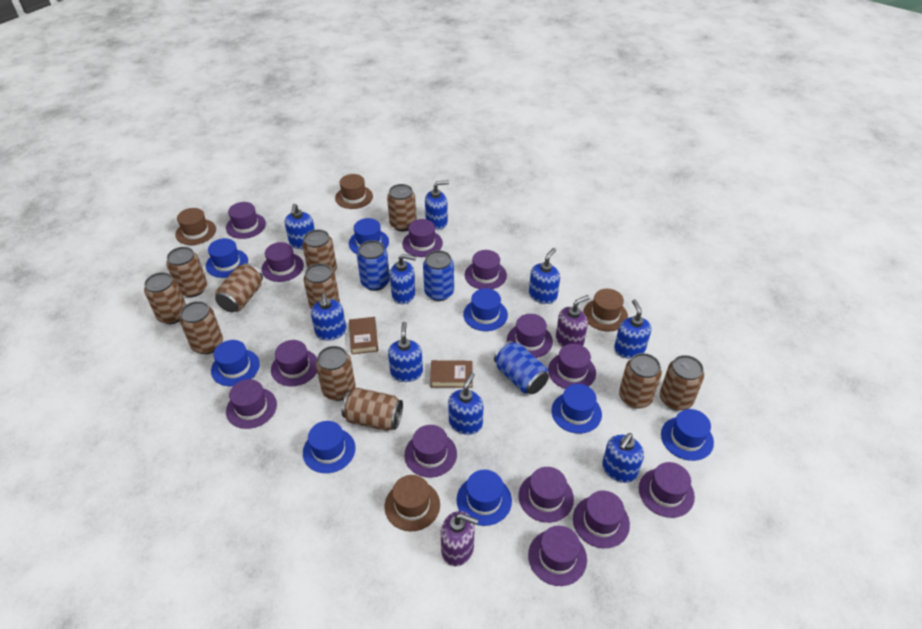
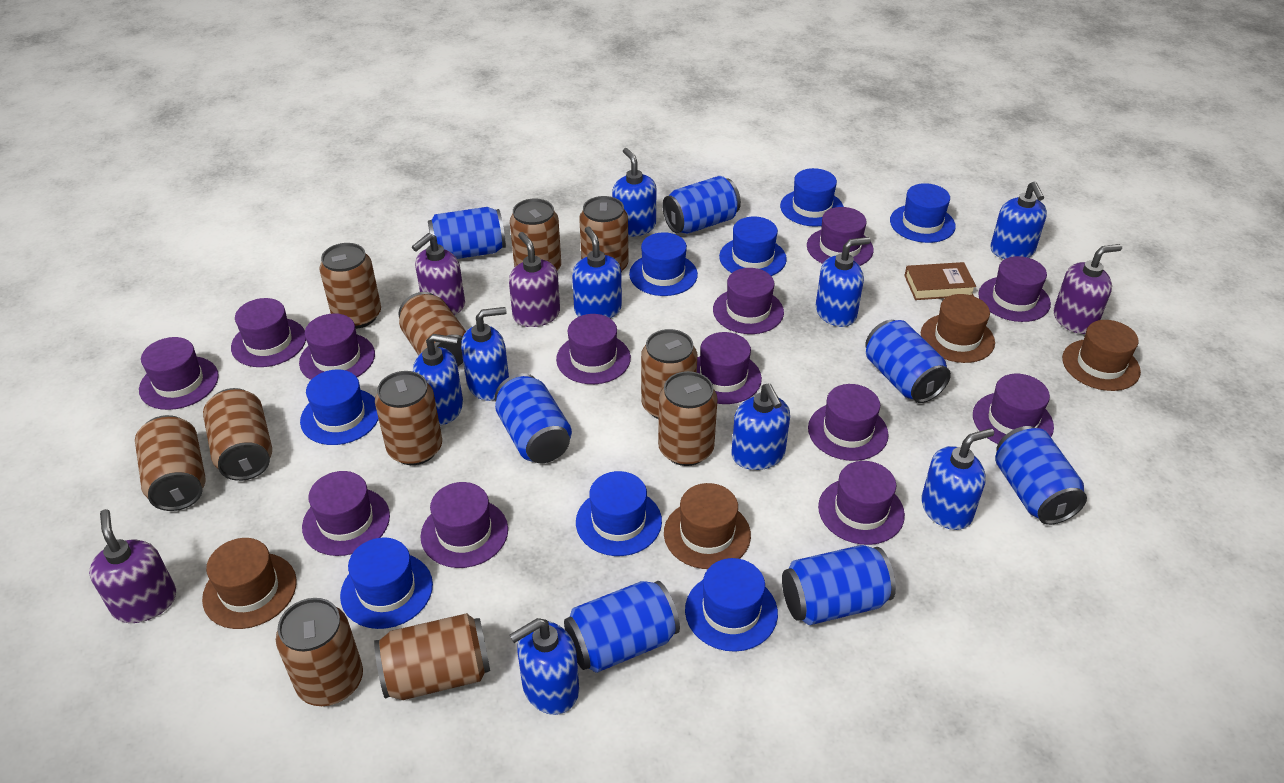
blue can: [357,240,390,291] [423,250,454,301] [494,341,549,394] = 3 -> [428,207,506,259] [495,373,572,463] [564,581,680,673] [663,176,741,234] [782,545,896,625] [865,320,951,403] [995,426,1087,525] = 7
brown book: [349,317,378,354] [430,360,473,388] = 2 -> [904,262,976,300] = 1
purple soap dispenser: [441,511,479,567] [556,295,590,347] = 2 -> [89,509,176,623] [412,233,465,315] [509,232,560,327] [1054,244,1122,334] = 4

